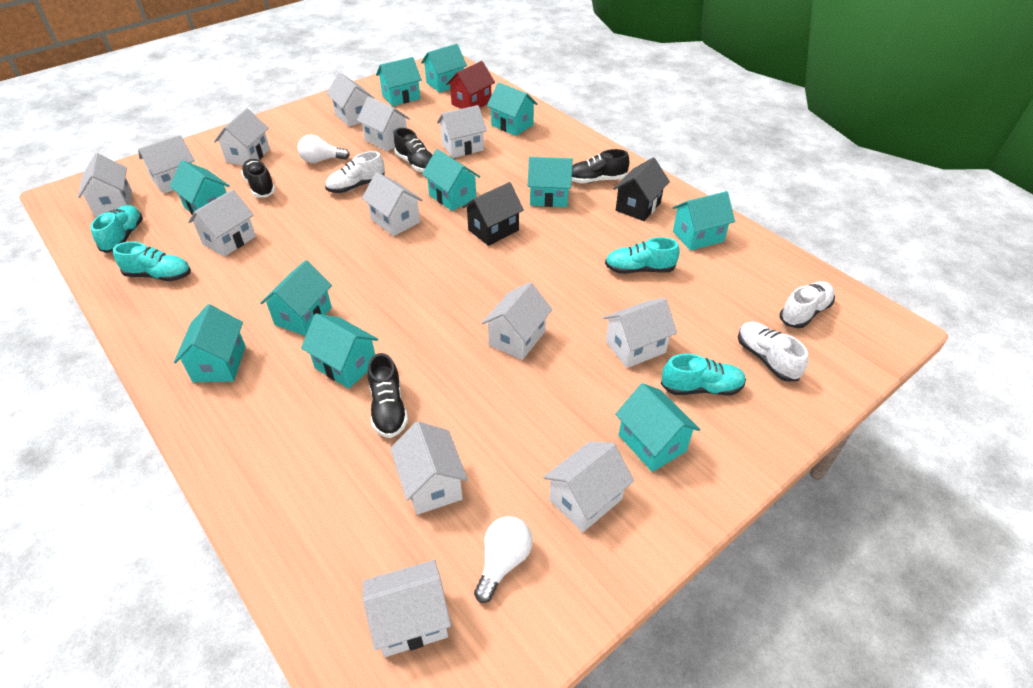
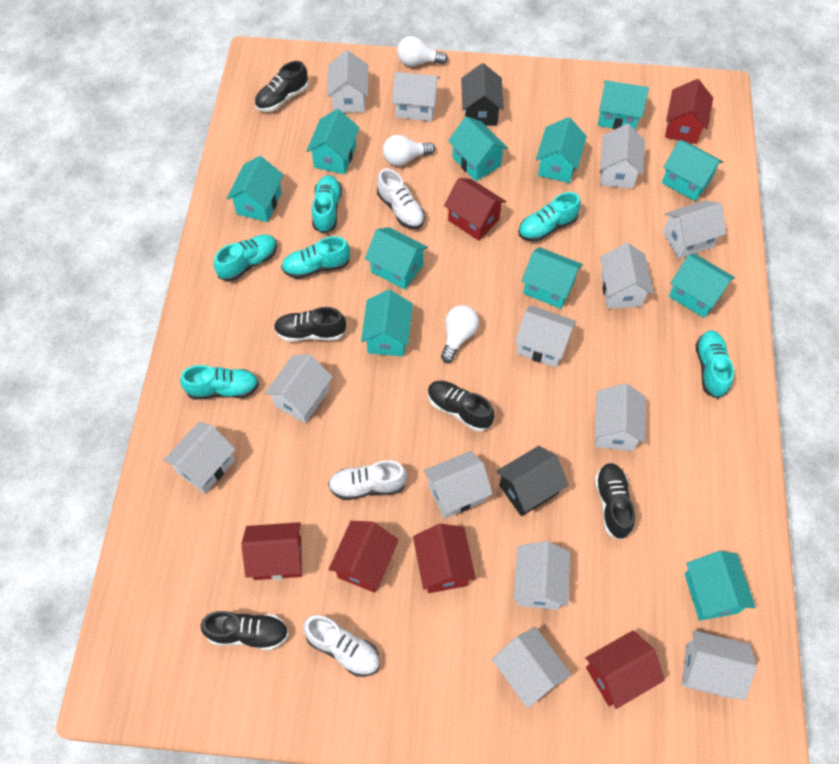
black shoe: [241,159,276,197] [368,353,408,438] [394,128,432,172] [572,149,629,183] = 4 -> [201,611,289,650] [254,61,309,112] [274,307,346,342] [428,381,494,432] [595,463,635,540] = 5
red house: [446,61,495,109] = 1 -> [241,522,302,580] [328,521,399,593] [413,523,476,593] [444,178,506,241] [585,630,665,709] [665,79,713,144] = 6
turquoise shoe: [91,205,143,253] [113,242,191,281] [605,237,680,274] [661,353,746,395] = 4 -> [180,365,259,400] [214,235,277,282] [281,236,350,279] [312,175,342,234] [518,192,581,242] [695,330,734,398] = 6
white light bulb: [297,135,350,163] [474,516,533,603] = 2 -> [383,135,435,166] [397,36,448,66] [441,305,479,363] = 3

